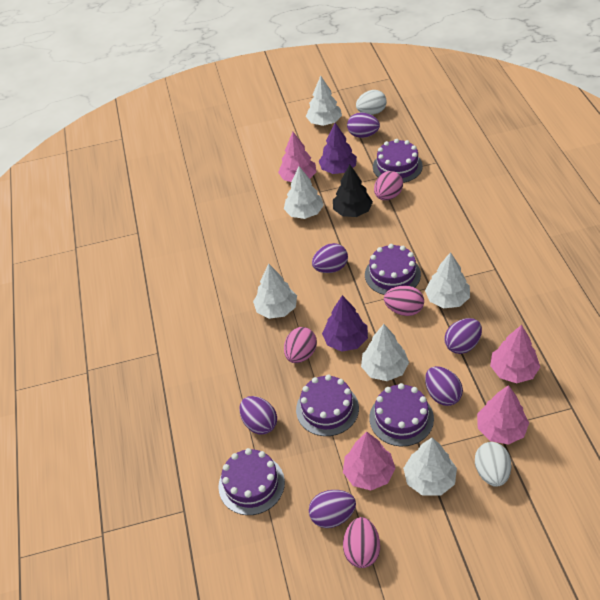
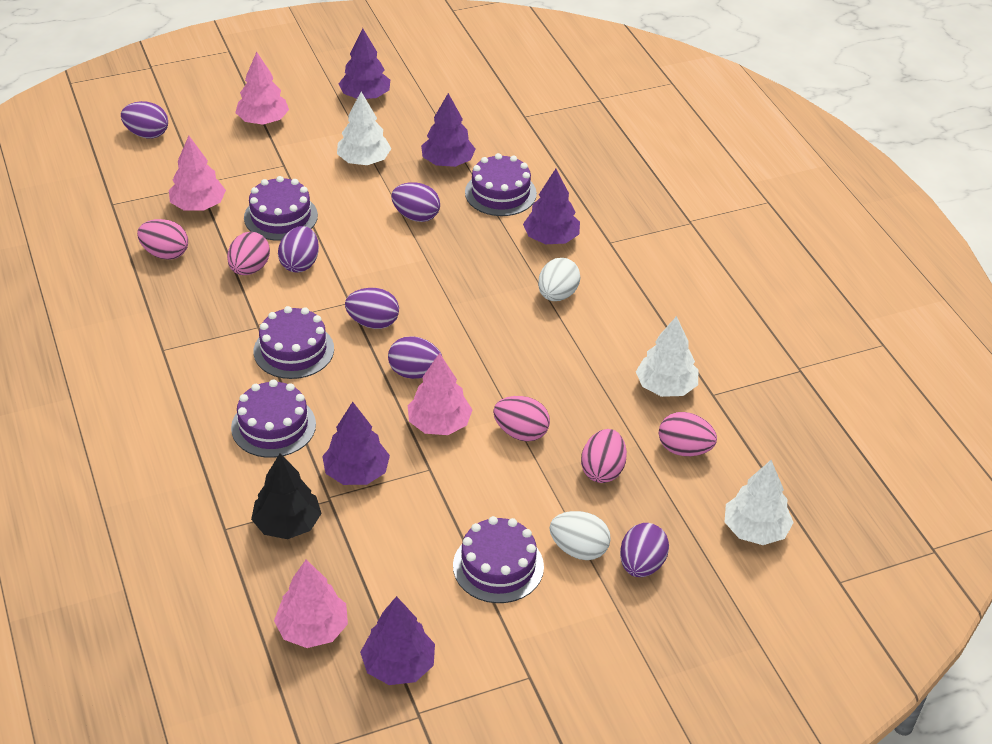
pink egg: [284,327,317,363] [343,517,380,568] [374,171,403,200] [384,286,424,316] = 4 -> [137,219,188,260] [227,232,270,275] [493,396,550,442] [581,429,627,483] [659,412,717,456] = 5
purple tree: [319,123,357,174] [322,295,368,352] = 2 -> [322,402,390,485] [339,28,390,100] [360,596,435,685] [421,93,475,167] [523,169,580,244] = 5
white tree: [253,264,297,319] [284,166,324,219] [306,76,342,126] [361,324,409,381] [403,438,457,495] [425,252,470,308] = 6 -> [337,92,391,165] [636,316,698,397] [725,460,794,545] = 3

